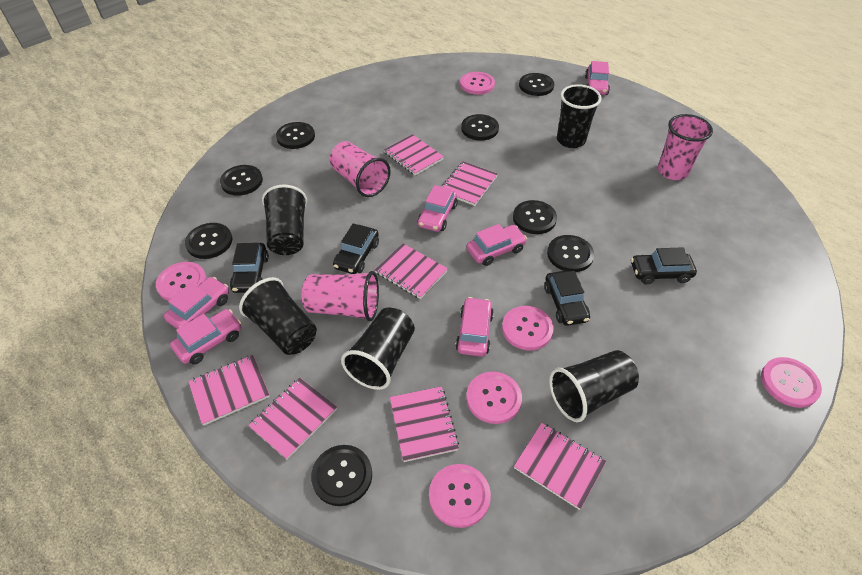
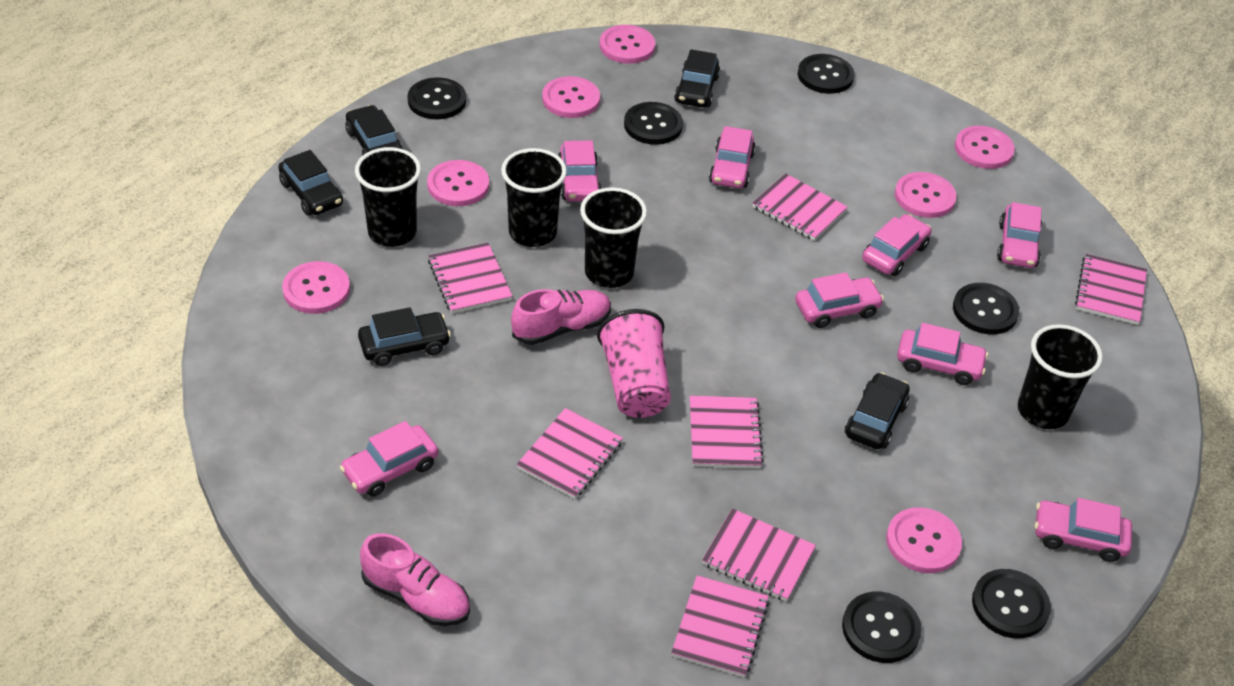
black button: [185,223,232,259] [220,165,263,196] [276,122,315,149] [311,445,372,506] [461,114,499,141] [513,200,557,234] [519,73,554,96] [547,235,594,272] = 8 -> [407,77,466,119] [624,102,683,145] [798,54,854,94] [842,592,921,663] [953,283,1019,334] [972,569,1051,639] = 6
black car: [230,243,269,293] [333,224,379,274] [544,270,590,326] [631,247,697,284] = 4 -> [278,150,343,216] [346,105,403,156] [358,307,451,366] [674,49,720,107] [845,372,910,449] = 5
black cup: [239,277,317,355] [262,185,307,255] [341,308,415,390] [549,350,639,422] [557,84,602,148] = 5 -> [355,147,421,247] [501,148,567,247] [580,187,647,288] [1018,324,1103,429] = 4
pink button: [156,262,206,301] [429,464,491,528] [460,72,495,95] [466,372,522,424] [502,306,554,351] [761,357,822,408] = 6 -> [282,261,350,314] [427,160,489,206] [542,76,600,118] [600,25,655,64] [886,507,962,573] [895,172,957,218] [955,126,1015,169] = 7
pink car: [164,277,229,329] [170,309,241,364] [417,185,458,232] [455,297,494,357] [467,224,527,266] [585,61,610,95] = 6 -> [340,421,438,497] [558,140,602,202] [709,126,756,188] [795,272,884,328] [862,214,931,276] [897,323,988,385] [997,202,1042,268] [1035,498,1132,562] = 8
pink cup: [302,271,379,321] [330,141,391,197] [658,114,713,180] = 3 -> [597,309,671,418] = 1
pink shoe: none = 0 -> [360,533,470,626] [511,289,611,345] = 2

